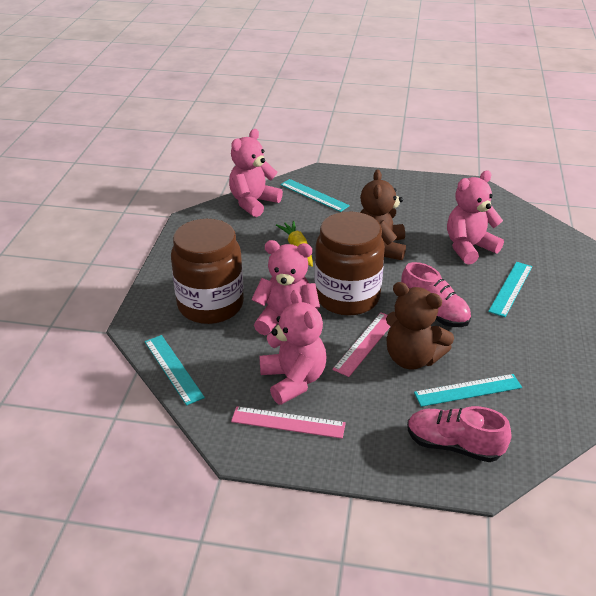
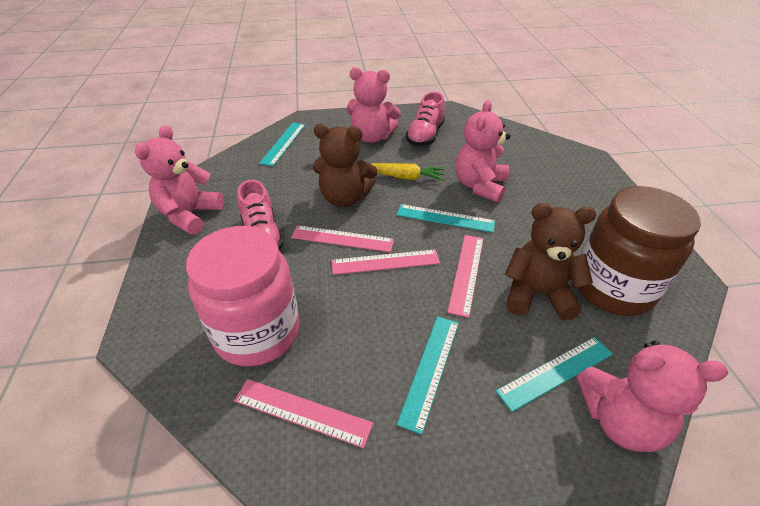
brown jar: [171,219,244,324] [315,212,385,316] = 2 -> [578,186,701,316] = 1
pink jar: none = 0 -> [186,226,300,367] = 1
pink ruler: [231,406,346,439] [332,312,391,377] = 2 -> [234,379,373,448] [291,225,394,252] [332,249,440,275] [447,235,483,318] = 4

